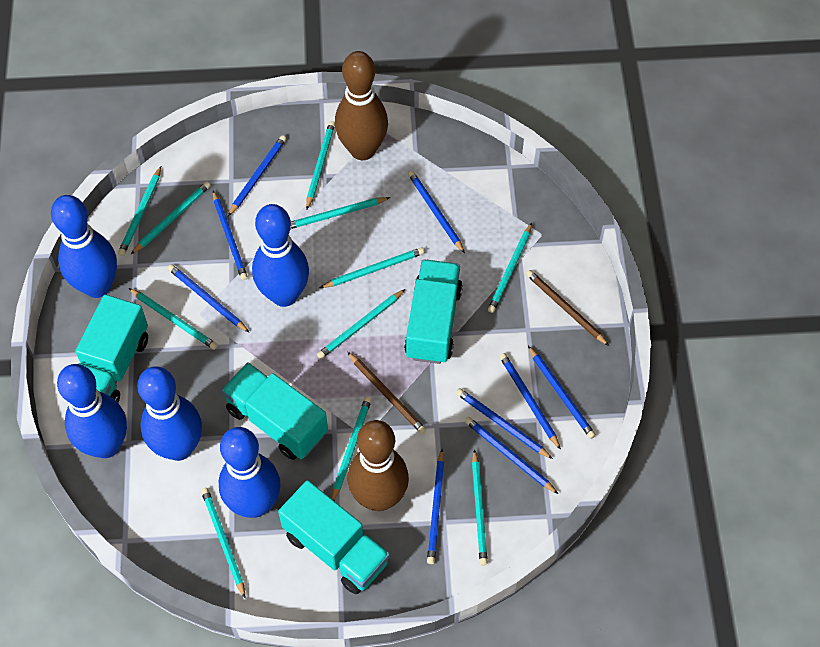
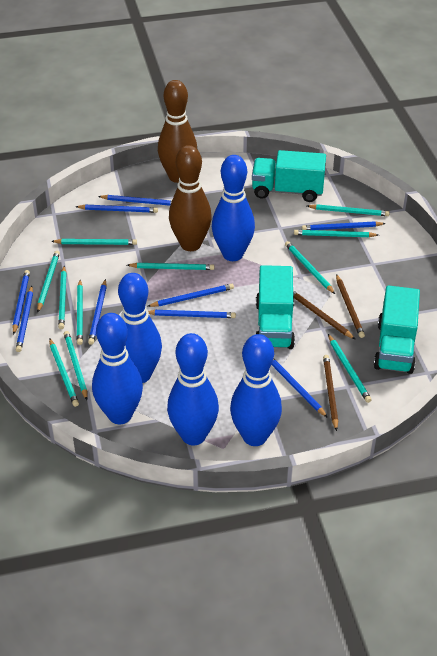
brown pencil: [348,352,426,434] [526,270,609,346] = 2 -> [293,290,356,340] [323,355,338,431] [336,274,365,338] = 3
turquoise truck: [75,295,148,403] [221,362,328,460] [278,480,390,594] [404,259,463,364] = 4 -> [252,150,326,202] [256,265,295,349] [374,285,420,374] = 3

